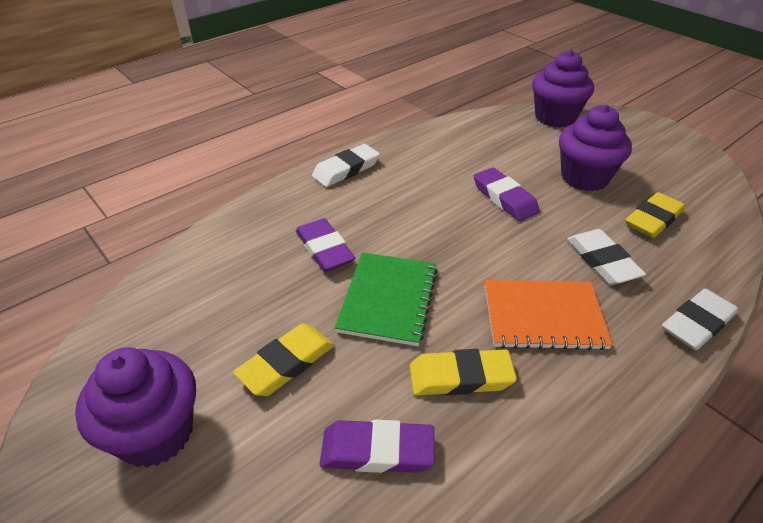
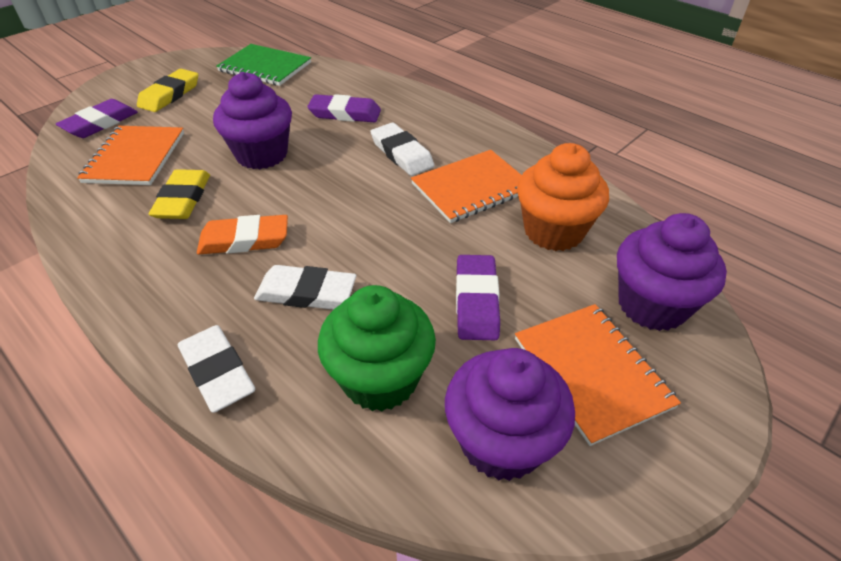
green cupcake: none = 0 -> [318,285,436,411] = 1
orange cupcake: none = 0 -> [517,143,609,251] = 1
orange eraser: none = 0 -> [197,215,288,254] = 1
orange notebook: [485,280,613,350] = 1 -> [77,126,184,185] [411,150,522,223] [515,304,681,446] = 3
yellow eraser: [233,323,334,396] [410,349,517,395] [625,192,685,238] = 3 -> [137,69,198,112] [149,169,210,219] = 2

